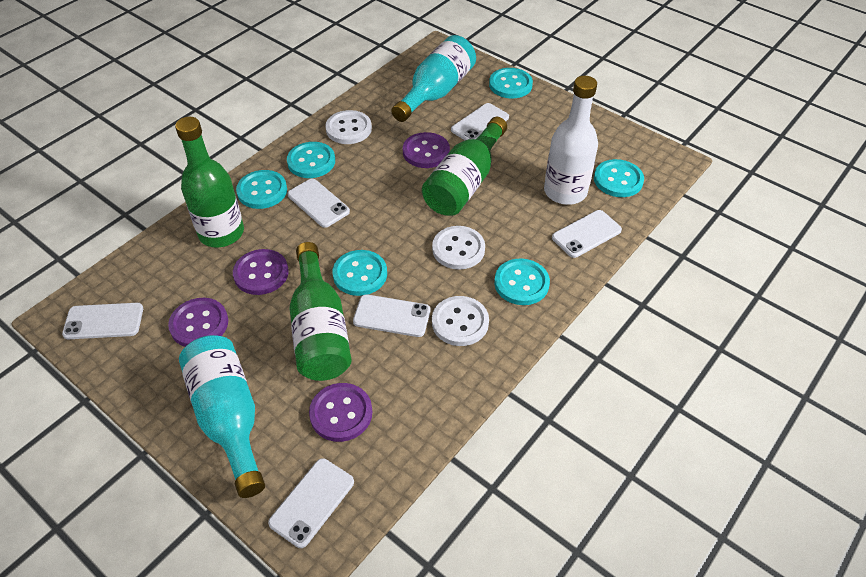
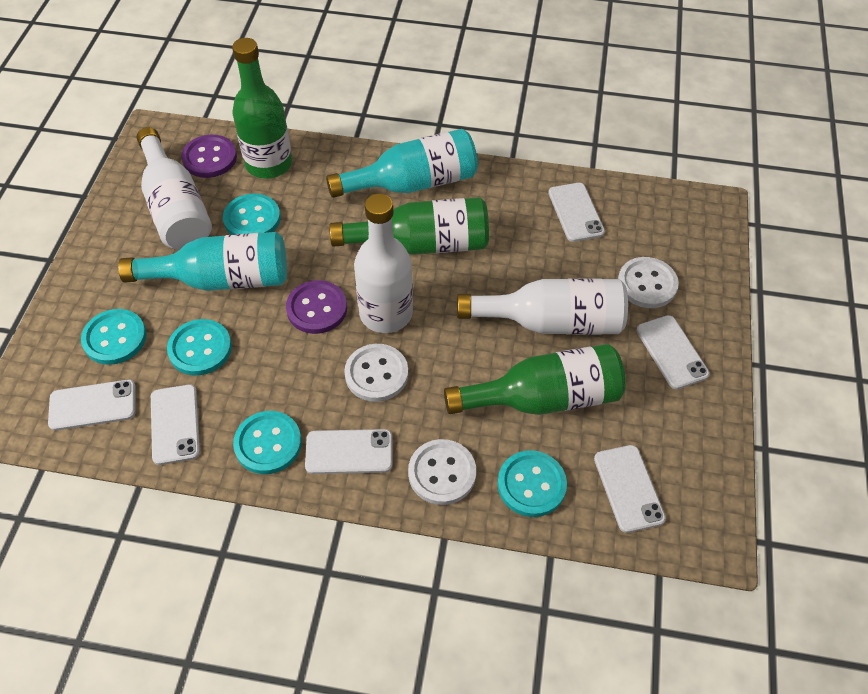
purple button: [168,298,228,347] [233,249,289,295] [309,383,372,442] [403,132,450,168] = 4 -> [181,135,237,178] [286,280,347,334] = 2
turquoise button: [236,170,287,209] [287,142,335,178] [332,250,387,296] [489,68,533,99] [494,258,550,305] [594,159,644,197] = 6 -> [81,309,146,365] [167,319,232,375] [223,194,281,235] [233,411,302,474] [498,450,567,517] = 5
white bottle: [544,76,598,205] = 1 -> [137,127,212,250] [354,194,413,333] [457,279,628,335] = 3

